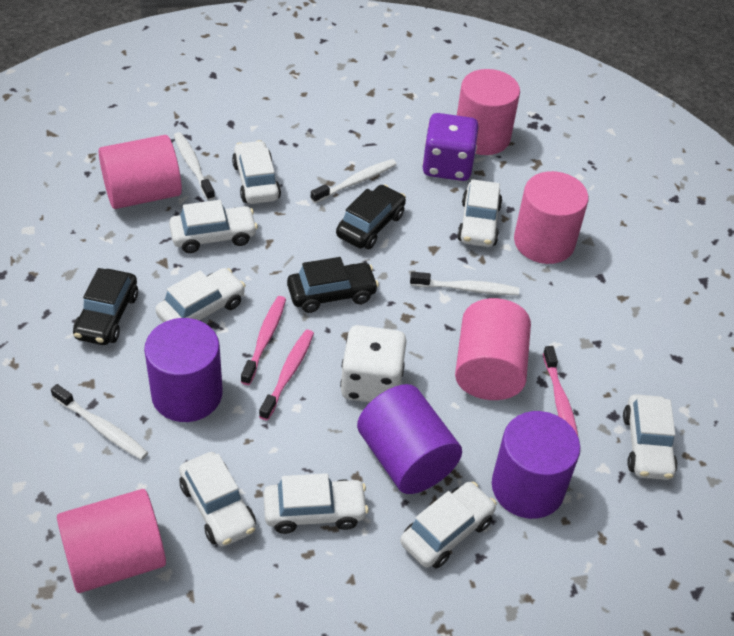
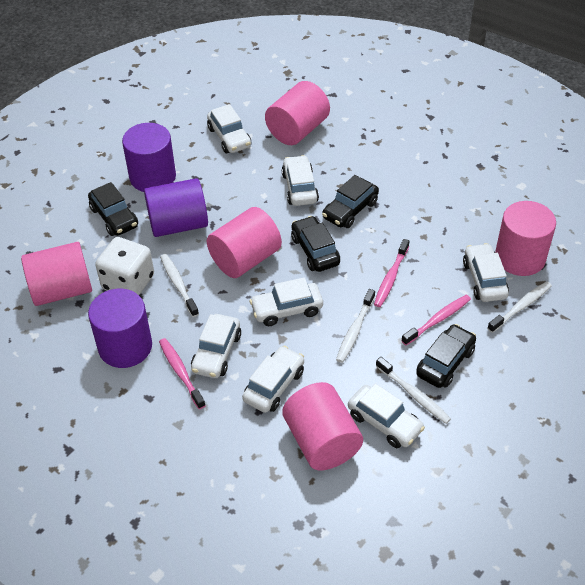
black car: [73,268,138,345] [287,257,379,313] [336,184,406,249] = 3 -> [88,182,138,236] [291,216,340,272] [322,175,379,228] [416,324,476,388] = 4
purple dice: [422,113,479,181] = 1 -> none = 0
white car: [155,268,246,323] [169,200,258,253] [179,452,256,547] [232,140,281,204] [264,473,369,534] [400,482,497,569] [457,179,502,247] [623,394,678,480] = 8 -> [191,314,241,378] [207,104,251,153] [242,346,304,413] [249,277,323,326] [282,155,319,206] [348,383,425,448] [463,243,509,302] = 7

